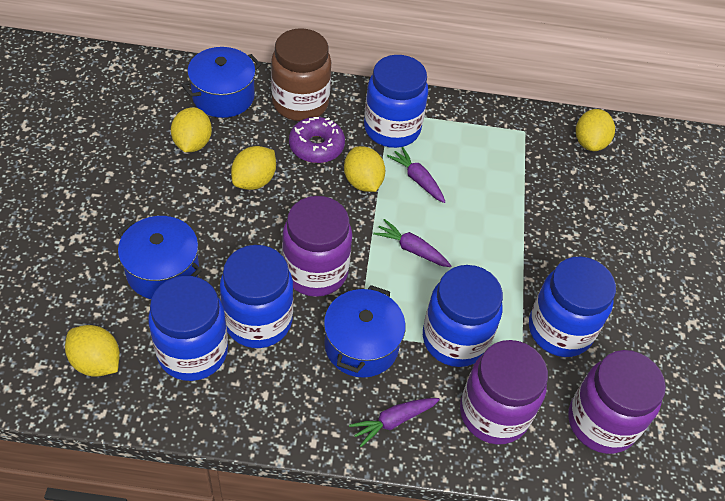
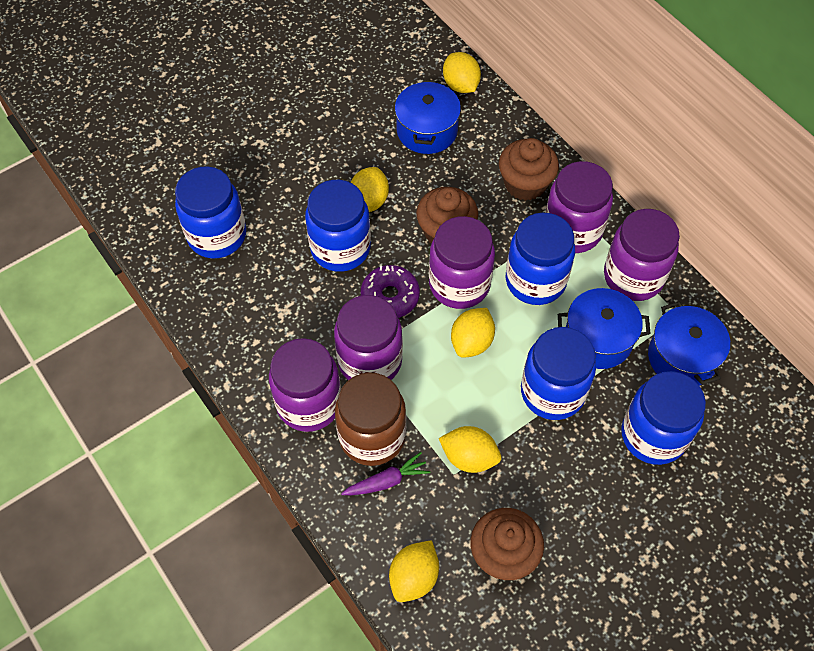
brown cupcake: none = 0 -> [416,187,478,243] [470,508,544,580] [499,138,559,201] = 3
purple carrot: [349,398,440,447] [373,219,451,267] [387,147,445,203] = 3 -> [341,452,430,495] = 1
purple jar: [282,196,352,297] [460,340,548,445] [568,350,666,454] = 3 -> [269,338,341,432] [334,295,403,380] [429,216,495,309] [545,161,613,253] [604,209,680,301] = 5

